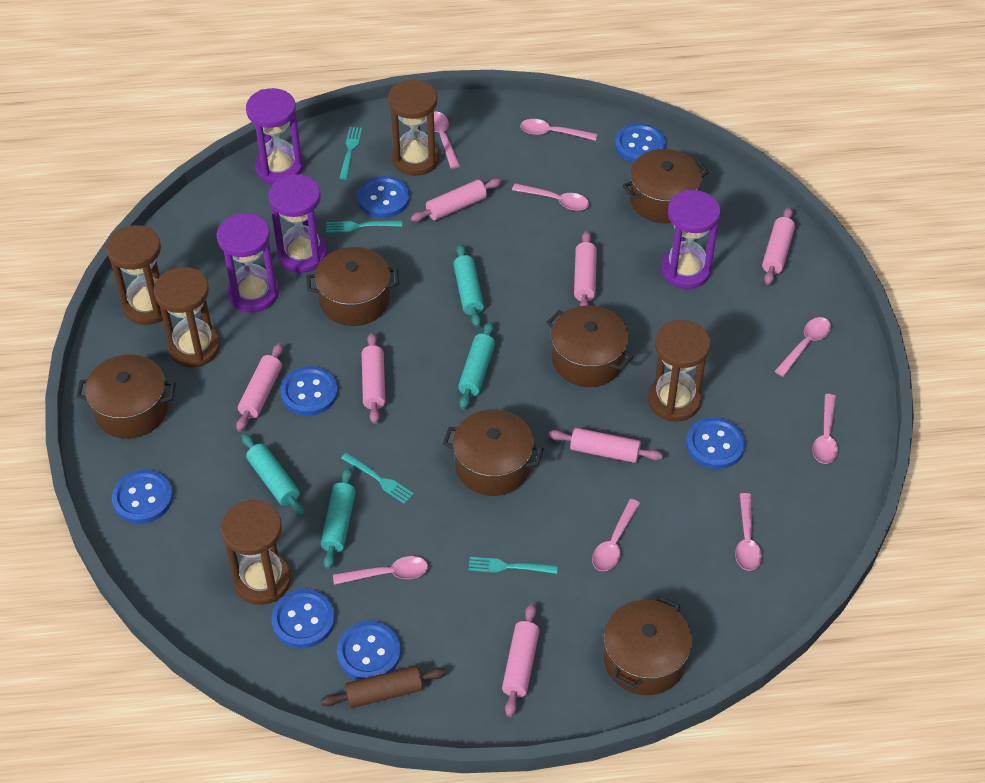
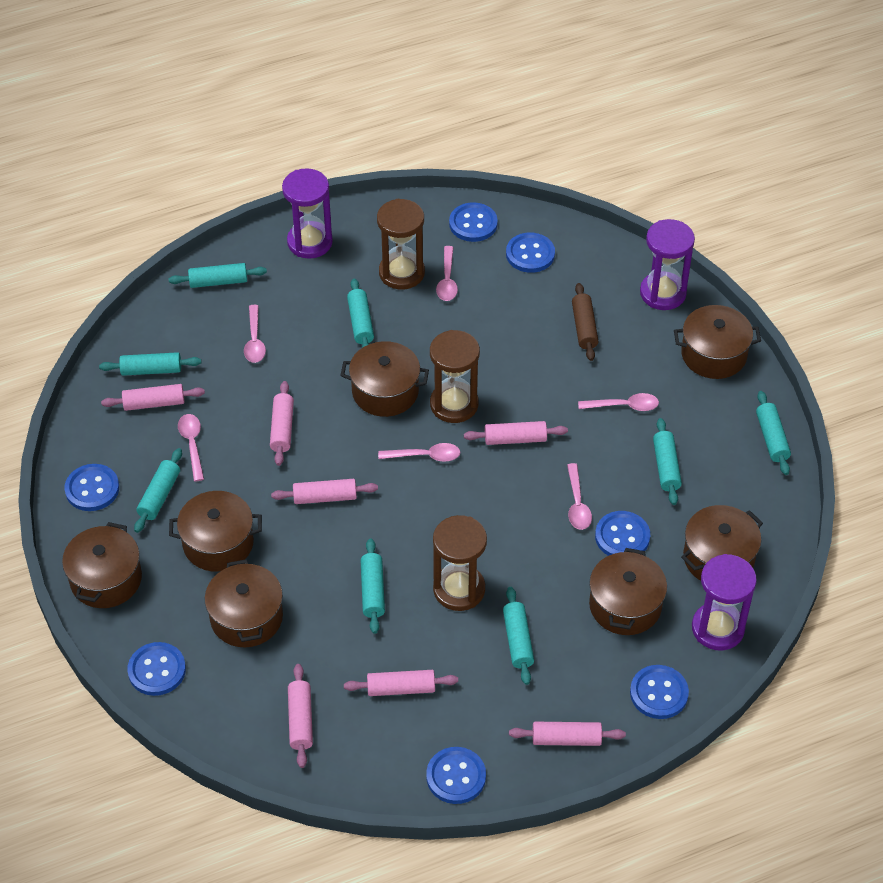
brown hourglass: [106,225,170,325] [154,267,221,367] [221,500,291,605] [388,79,440,176] [648,320,711,422] = 5 -> [377,199,425,289] [430,330,480,423] [433,515,487,611] = 3
brown pot: [76,354,176,439] [306,247,399,326] [443,409,544,496] [547,305,633,387] [603,596,692,695] [622,149,709,223] = 6 -> [62,522,142,608] [169,491,262,572] [205,560,283,647] [340,341,429,417] [589,548,667,635] [674,305,761,379] [681,505,763,581] = 7
pink spoon: [333,556,428,585] [426,111,460,169] [512,183,589,211] [520,119,597,141] [592,499,640,571] [735,493,762,571] [775,317,831,377] [812,394,838,464] = 8 -> [178,414,204,481] [244,305,266,363] [378,443,460,462] [436,246,458,301] [567,463,592,530] [578,393,659,411] = 6
purple hourglass: [217,213,279,313] [246,88,303,184] [268,174,328,273] [661,190,721,289] = 4 -> [282,168,333,259] [640,219,695,310] [692,554,757,651] = 3
turquoise fork: [326,221,402,233] [339,127,362,180] [341,453,414,504] [469,557,558,574] = 4 -> none = 0
turquoise rolling pin: [242,434,305,517] [321,467,356,570] [453,244,484,327] [458,322,495,410] = 4 -> [99,352,201,376] [134,448,182,533] [169,263,267,288] [347,278,374,348] [361,538,385,634] [503,587,534,685] [653,418,682,505] [756,391,791,475] = 8

